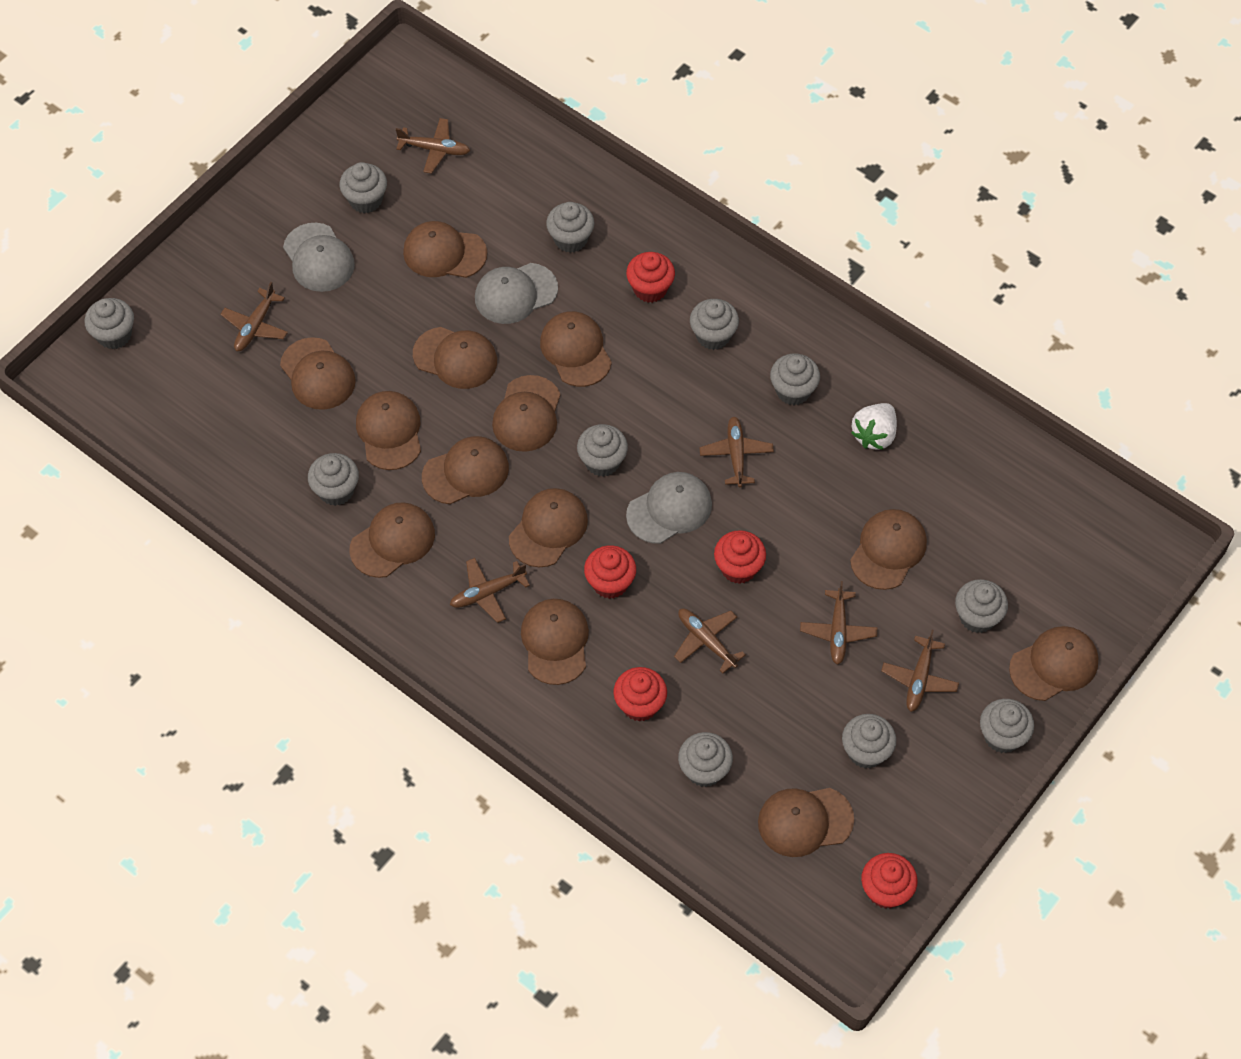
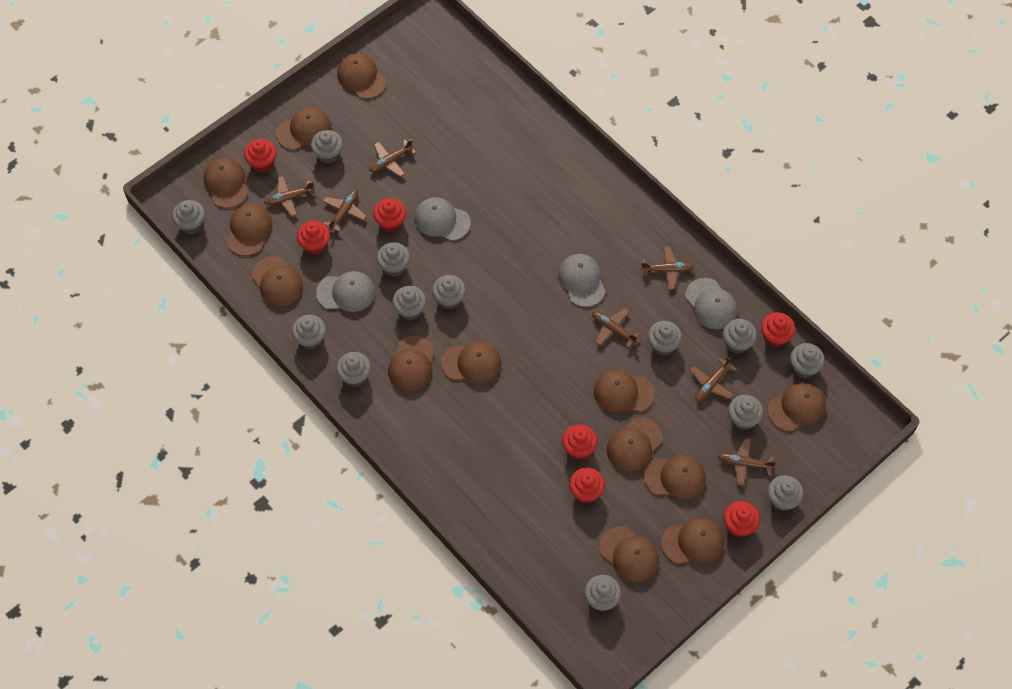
grey cap: [283,223,355,292] [475,263,558,324] [626,472,712,544] = 3 -> [316,271,376,312] [414,197,471,241] [558,254,606,307] [685,278,737,329] = 4
grey cupcake: [84,298,134,349] [308,453,359,506] [339,162,387,213] [546,202,594,253] [577,424,628,477] [678,732,733,787] [690,299,739,350] [770,354,820,405] [842,714,896,768] [955,579,1008,633] [980,699,1034,753] = 11 -> [172,200,205,234] [292,315,326,349] [311,130,343,164] [336,352,371,387] [377,242,410,277] [392,286,426,320] [432,275,466,309] [584,575,621,611] [648,321,682,356] [723,319,757,353] [728,395,763,430] [768,475,804,511] [790,343,825,378] = 13
red cupcake: [584,545,636,599] [613,667,667,721] [626,252,675,303] [714,530,766,584] [861,853,918,909] = 5 -> [244,139,277,173] [297,221,330,255] [373,198,406,232] [562,424,597,460] [569,468,605,503] [724,501,760,537] [761,312,795,347] = 7
white strawberry: [851,403,897,450] = 1 -> none = 0

